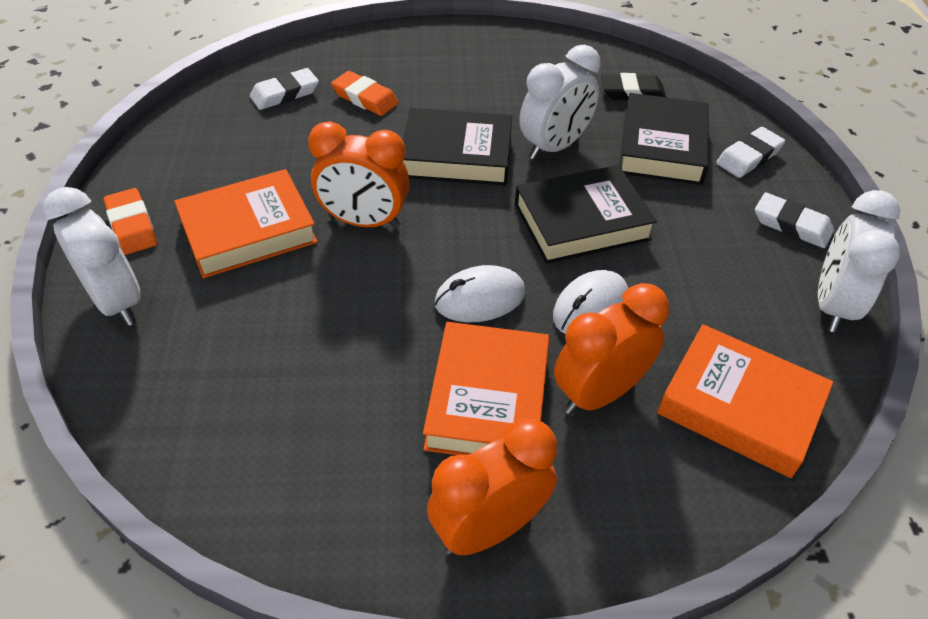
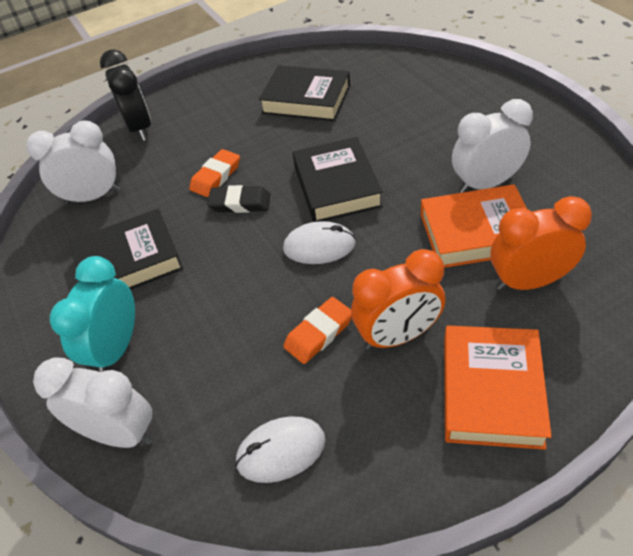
black clock: none = 0 -> [100,49,151,141] = 1
orange book: [174,169,318,278] [423,322,550,455] [657,324,833,478] = 3 -> [421,184,527,268] [444,325,552,450] = 2
orange clock: [308,122,410,229] [427,418,558,555] [554,283,669,415] = 3 -> [351,249,445,350] [490,196,592,291] = 2
turquoise clock: none = 0 -> [50,256,135,372] = 1
white eraser: [250,68,319,110] [716,127,785,178] [755,192,834,248] = 3 -> none = 0

